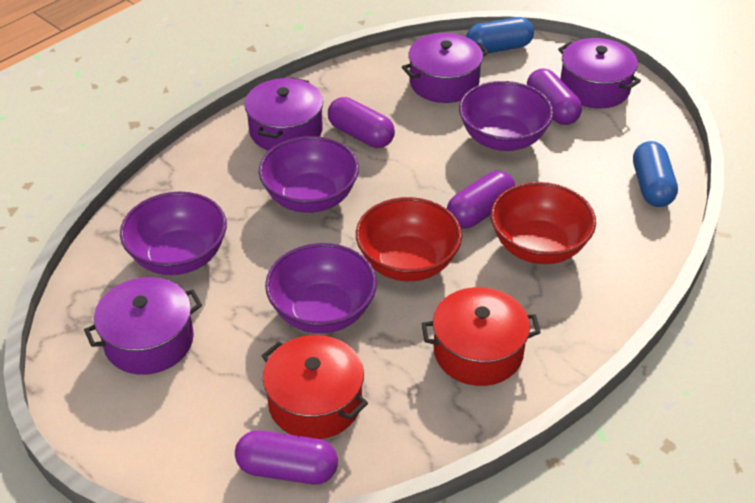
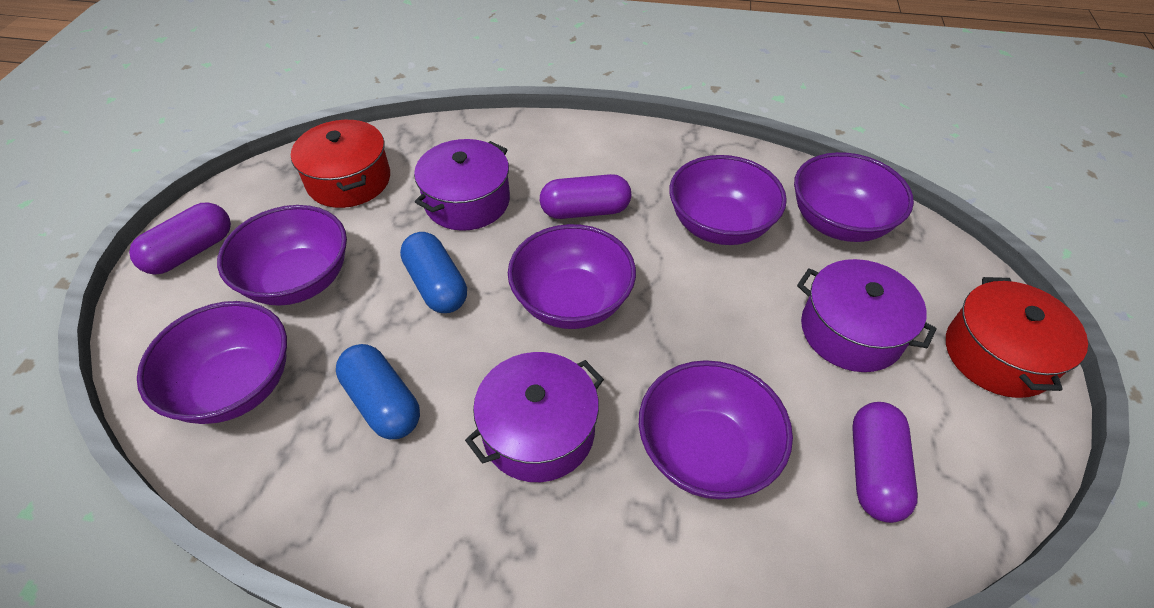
purple bowl: [120,192,227,275] [259,136,359,213] [265,243,377,333] [459,81,554,151] = 4 -> [137,301,287,424] [217,205,347,306] [508,224,636,329] [639,360,793,499] [669,155,787,245] [794,152,914,242] = 6
purple capsule: [235,430,338,484] [328,97,395,148] [447,171,515,228] [527,68,582,125] = 4 -> [129,202,231,275] [540,174,631,219] [852,402,918,523] = 3
purple pot: [84,277,202,375] [244,78,323,151] [402,33,488,103] [558,38,641,109] = 4 -> [414,139,510,231] [465,352,604,482] [797,259,937,372] = 3
red bowl: [356,197,462,281] [491,182,596,264] = 2 -> none = 0

